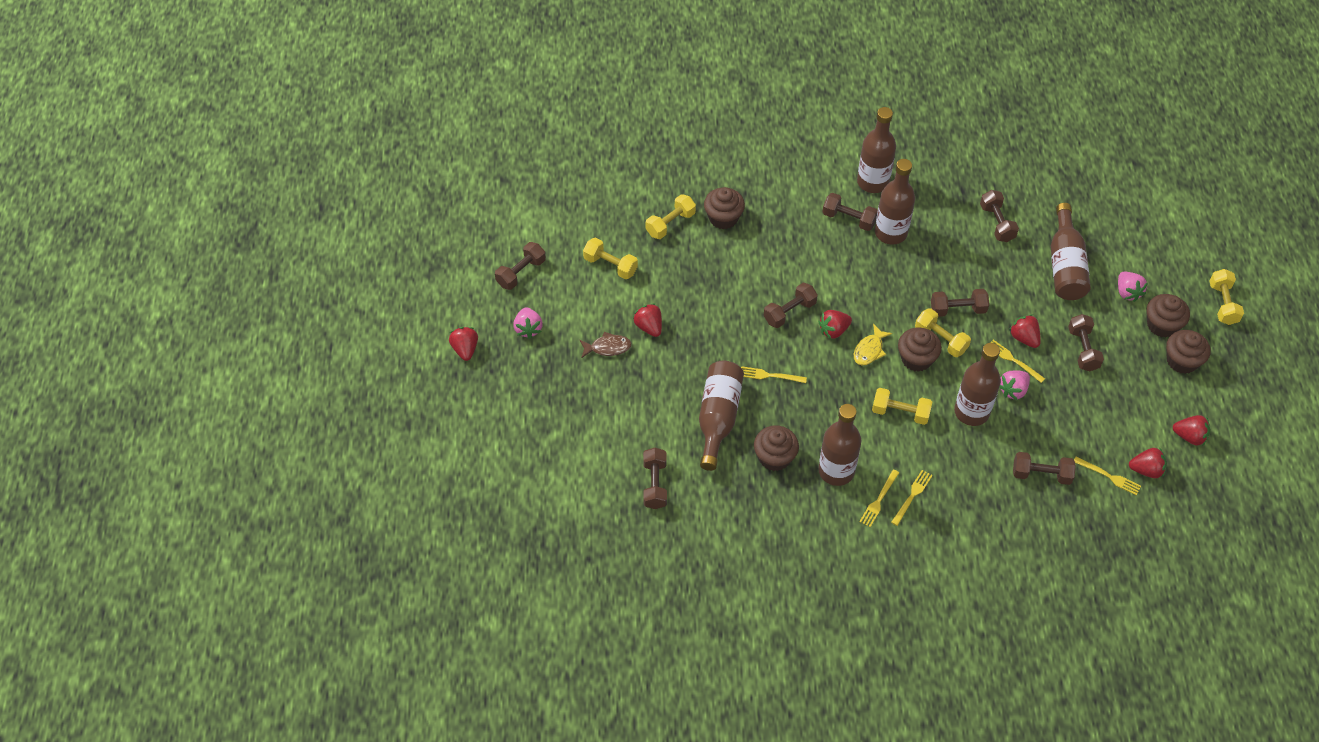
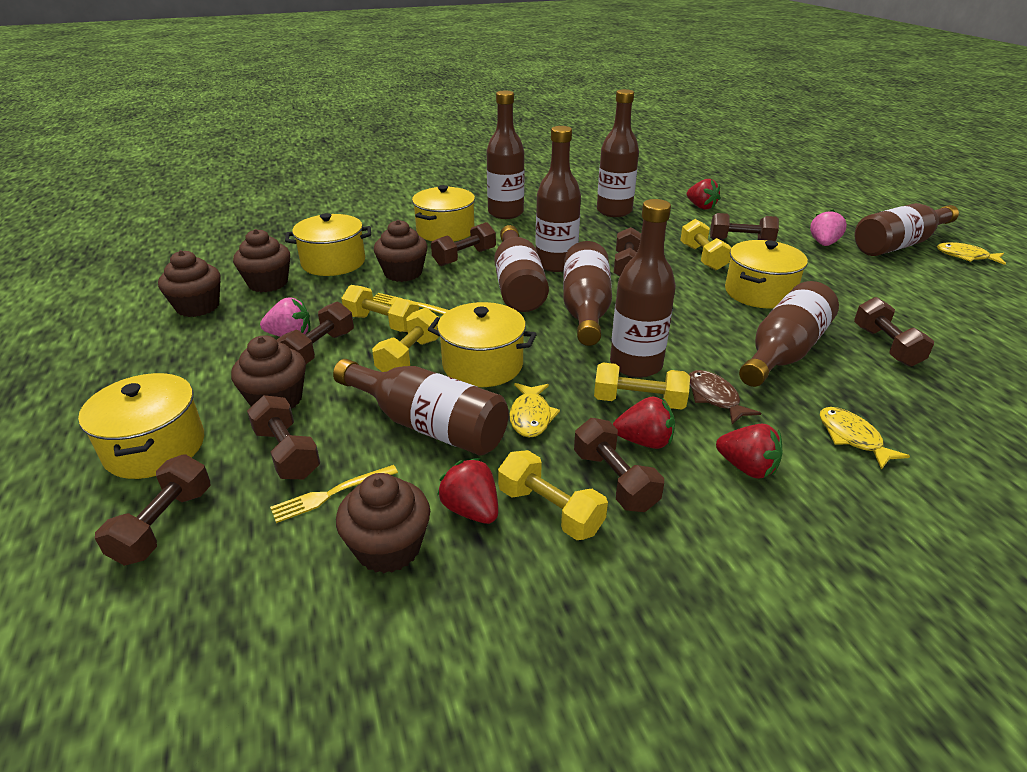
brown bottle: [699,361,744,471] [818,404,861,486] [857,107,896,193] [875,159,915,245] [954,343,1001,426] [1051,203,1091,300] = 6 -> [333,359,509,456] [487,91,525,219] [494,225,549,312] [535,126,581,272] [563,241,612,346] [597,89,639,217] [610,199,676,378] [739,281,839,387] [854,203,959,256] = 9
pink strawberry: [513,307,543,339] [999,370,1030,400] [1118,272,1148,302] = 3 -> [260,297,310,337] [810,210,847,246] = 2
red strawberry: [449,327,478,361] [633,303,662,337] [818,310,852,339] [1009,314,1041,348] [1129,447,1167,478] [1173,415,1210,446] = 6 -> [437,458,498,524] [613,397,675,449] [687,179,721,210] [716,424,782,479] = 4
yellow fish: [854,324,892,365] = 1 -> [510,383,560,438] [820,407,910,470] [937,242,1006,265] = 3
yellow fork: [741,366,807,383] [859,469,899,527] [891,470,933,526] [990,340,1045,383] [1074,457,1141,495] = 5 -> [270,465,398,523] [373,293,449,314] = 2
yellow pot: none = 0 -> [78,373,204,479] [285,213,371,276] [412,185,475,241] [428,302,537,387] [725,240,808,308] = 5

